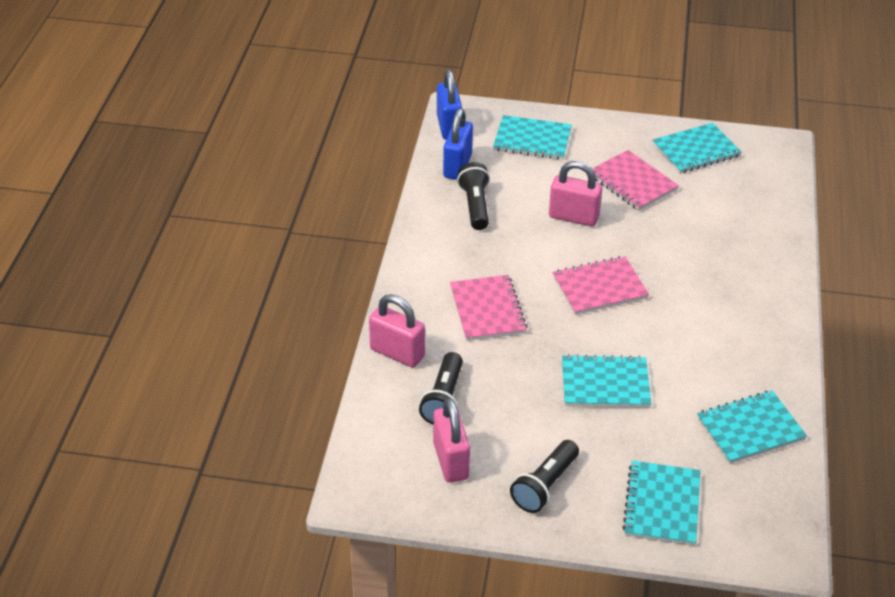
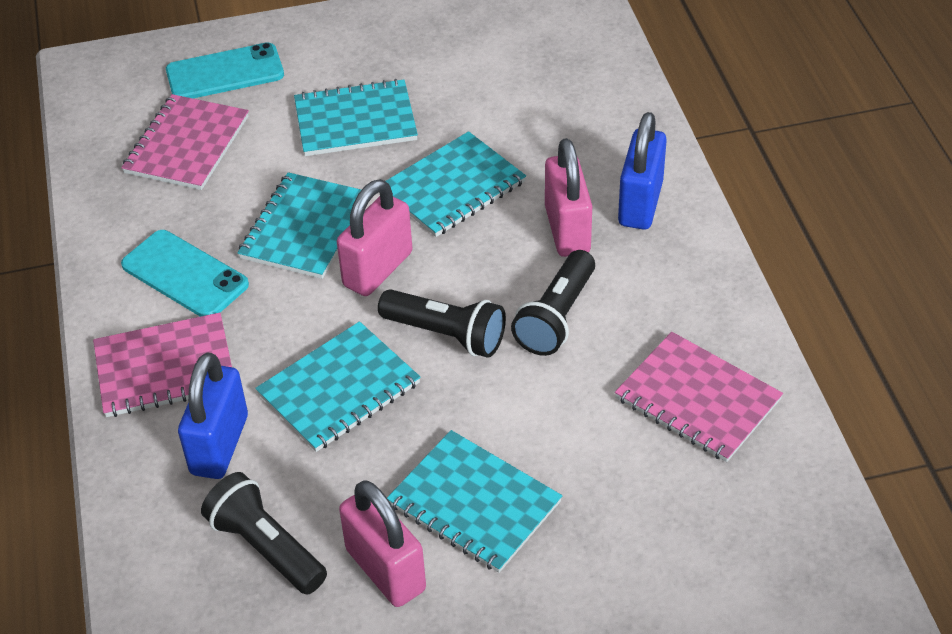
turquoise phone: none = 0 -> [121,230,249,317] [166,42,284,98] = 2

